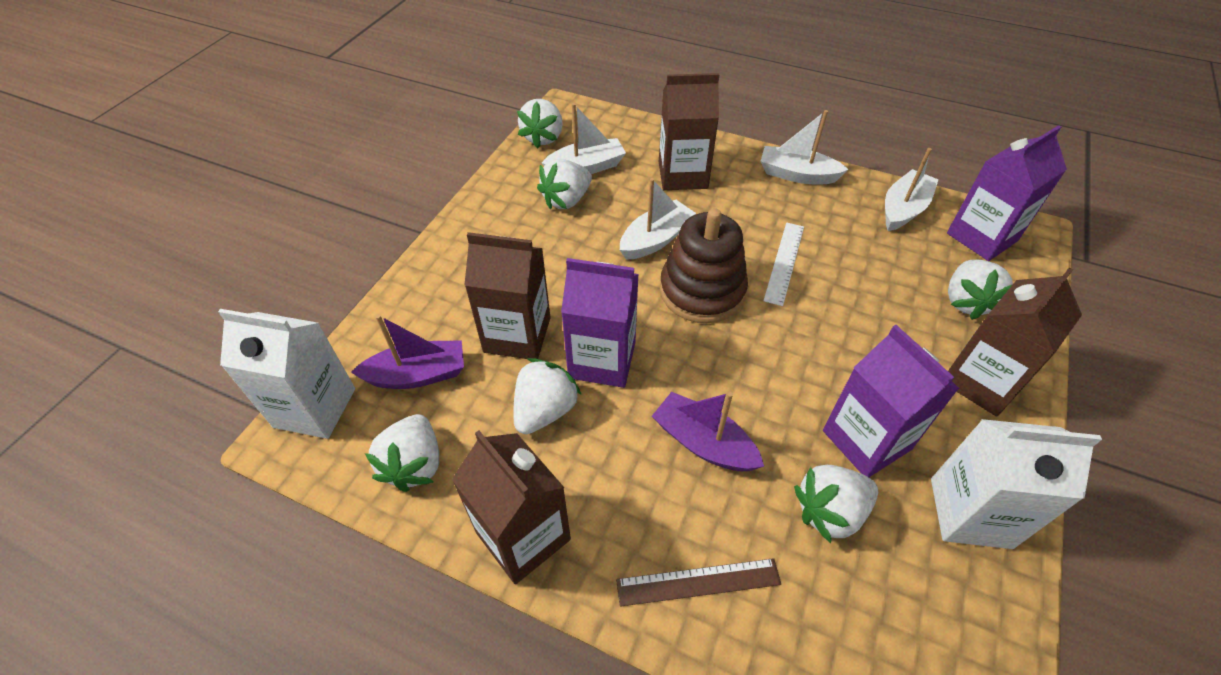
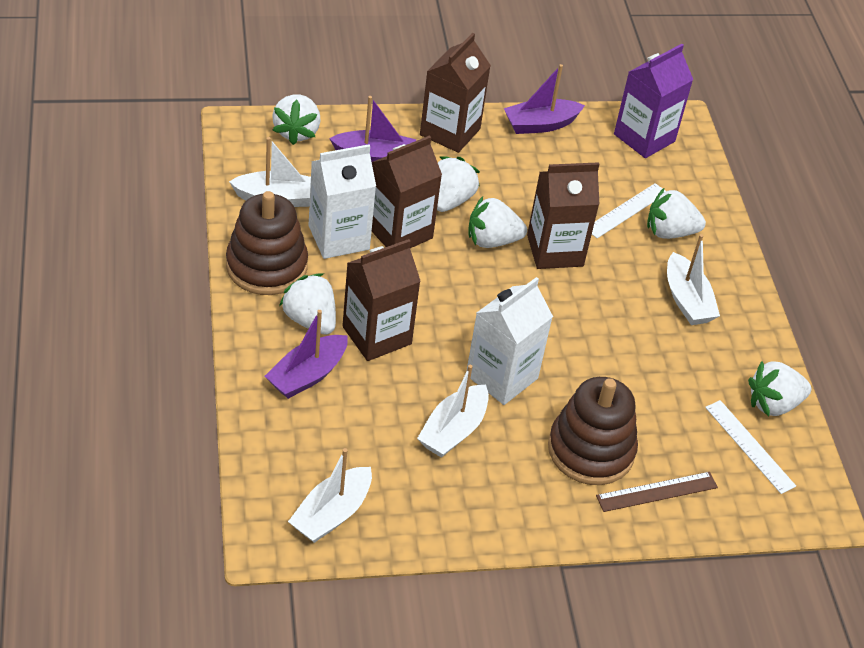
brown stacking toy: [660,208,748,323] = 1 -> [226,191,308,295] [548,377,638,485] = 2
purple boat: [351,314,464,389] [652,392,764,471] = 2 -> [265,310,348,399] [329,96,416,162] [504,64,585,134] = 3
purple carton: [561,258,639,388] [823,325,959,477] [947,125,1067,261] = 3 -> [614,44,693,158] = 1
white ruler: [763,223,804,306] = 1 -> [592,183,666,238] [705,400,796,494] = 2

